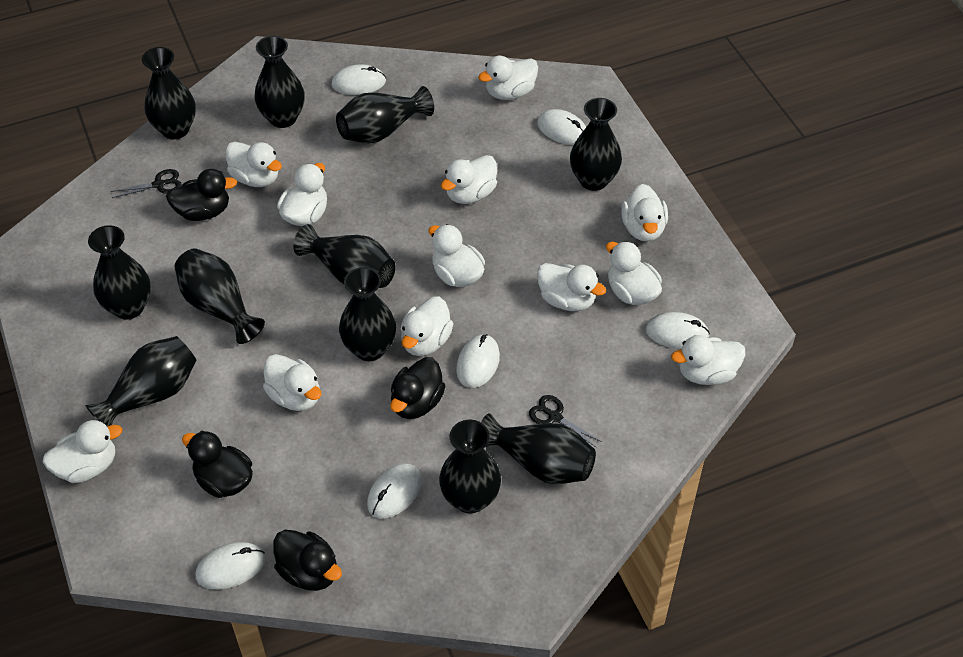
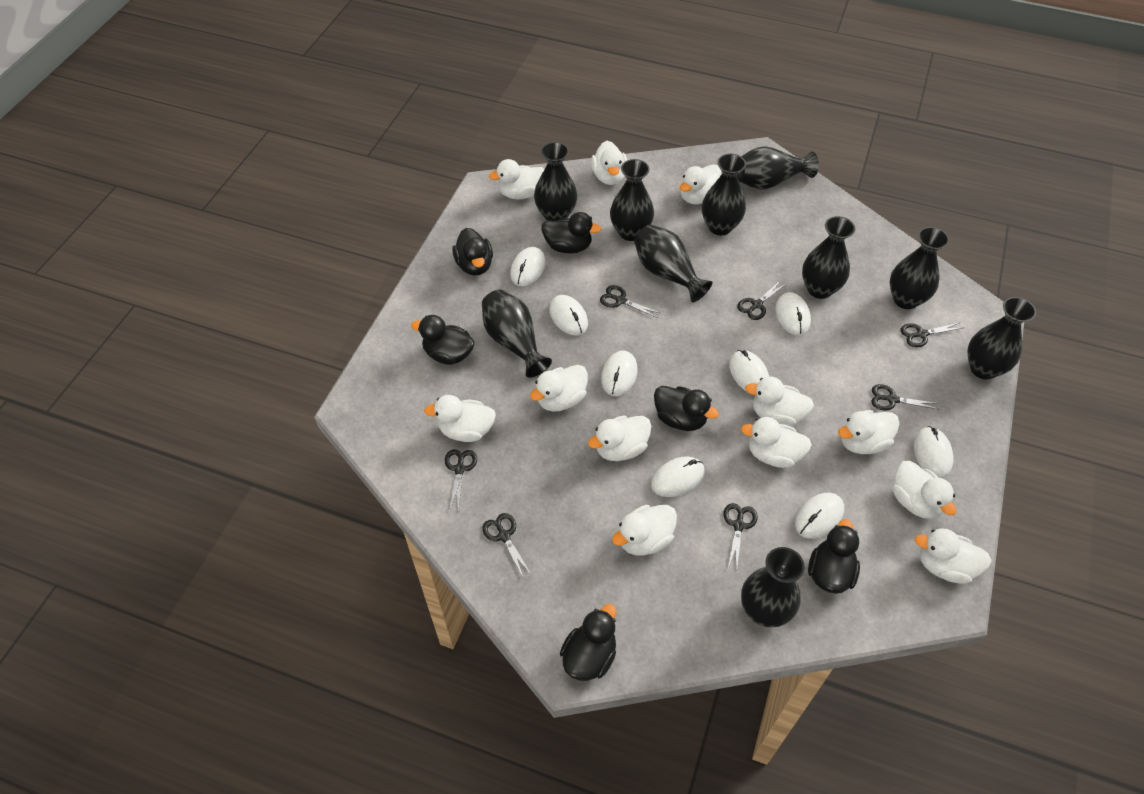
black duck: [166,169,237,221] [182,431,253,498] [273,530,342,591] [390,357,445,419] = 4 -> [411,315,475,365] [452,228,493,276] [541,212,601,254] [560,604,617,681] [654,386,719,431] [808,519,860,594] = 6
black scissors: [110,169,182,198] [529,395,602,448] = 2 -> [445,449,477,511] [482,513,531,577] [600,285,660,318] [724,503,758,570] [737,280,787,320] [871,384,940,411] [900,323,962,348] = 7
black vase: [85,336,196,427] [88,225,151,320] [142,47,196,139] [174,248,265,344] [254,36,305,128] [293,224,396,288] [336,86,434,143] [339,267,396,361] [439,420,501,514] [481,413,596,484] [570,98,622,191] = 11 -> [482,289,552,378] [534,142,578,221] [610,159,654,241] [634,225,713,303] [702,153,746,235] [737,146,819,190] [741,547,805,627] [802,216,855,299] [889,227,949,309] [967,297,1036,379] = 10
white mouse: [196,542,265,589] [331,64,386,95] [367,464,422,519] [456,334,500,388] [537,109,586,145] [646,312,710,349] = 6 -> [510,247,546,286] [549,295,588,336] [601,350,637,396] [651,456,705,497] [729,350,769,392] [776,292,811,335] [795,493,844,539] [914,426,954,478] = 8

